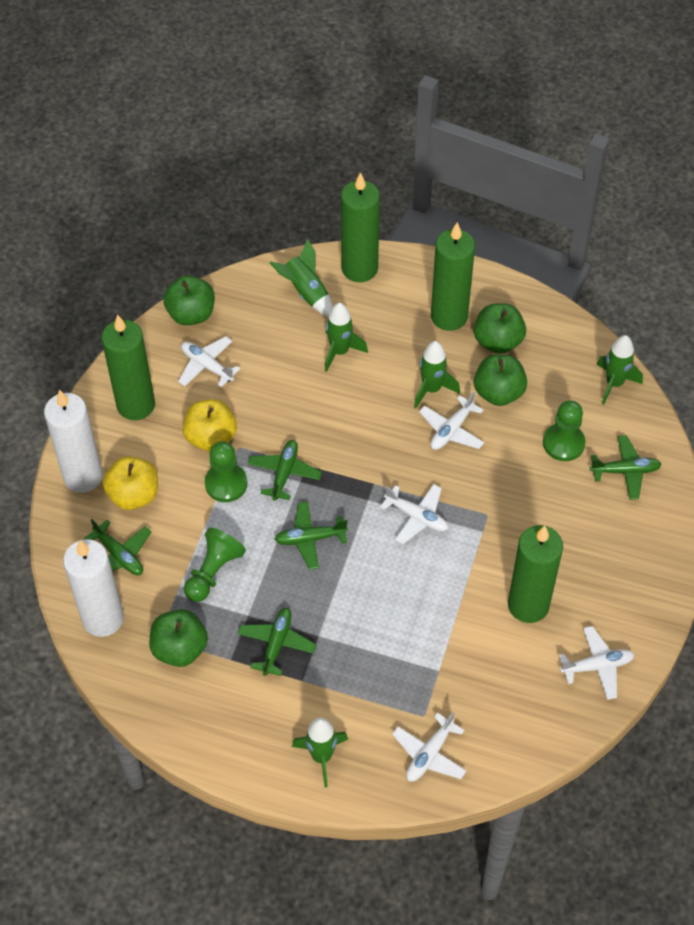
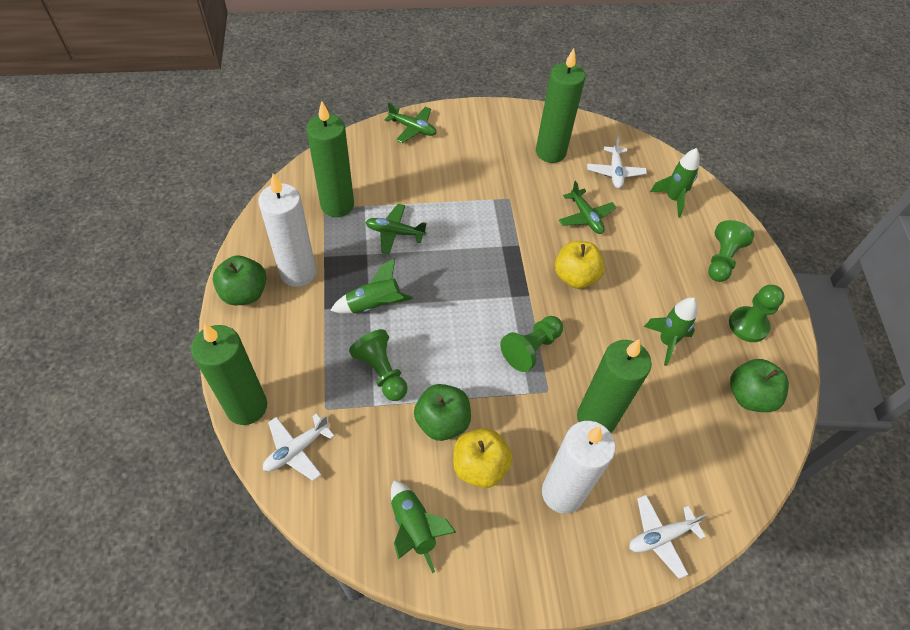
green apple: [149,609,208,667] [163,275,215,325] [474,303,526,354] [474,355,527,406] = 4 -> [213,256,266,305] [414,384,471,441] [730,359,789,412] = 3
green pawn: [184,527,246,602] [205,441,247,502] [543,400,585,461] = 3 -> [349,329,408,401] [500,316,563,372] [708,220,754,282] [729,285,785,342] = 4
green plane: [84,519,151,575] [238,608,316,676] [248,440,322,501] [274,502,348,570] [590,435,662,500] = 5 -> [365,204,427,254] [384,102,436,143] [559,181,617,234] = 3
green rocket: [270,239,333,317] [292,718,348,788] [325,303,368,372] [414,341,460,408] [597,335,643,405] = 5 -> [330,258,413,314] [391,480,456,573] [644,297,698,366] [650,148,700,218] = 4
white plane: [178,336,240,387] [380,484,448,544] [392,712,466,781] [419,392,484,450] [559,626,635,700] = 5 -> [263,413,334,481] [587,137,647,188] [629,495,706,579] = 3

